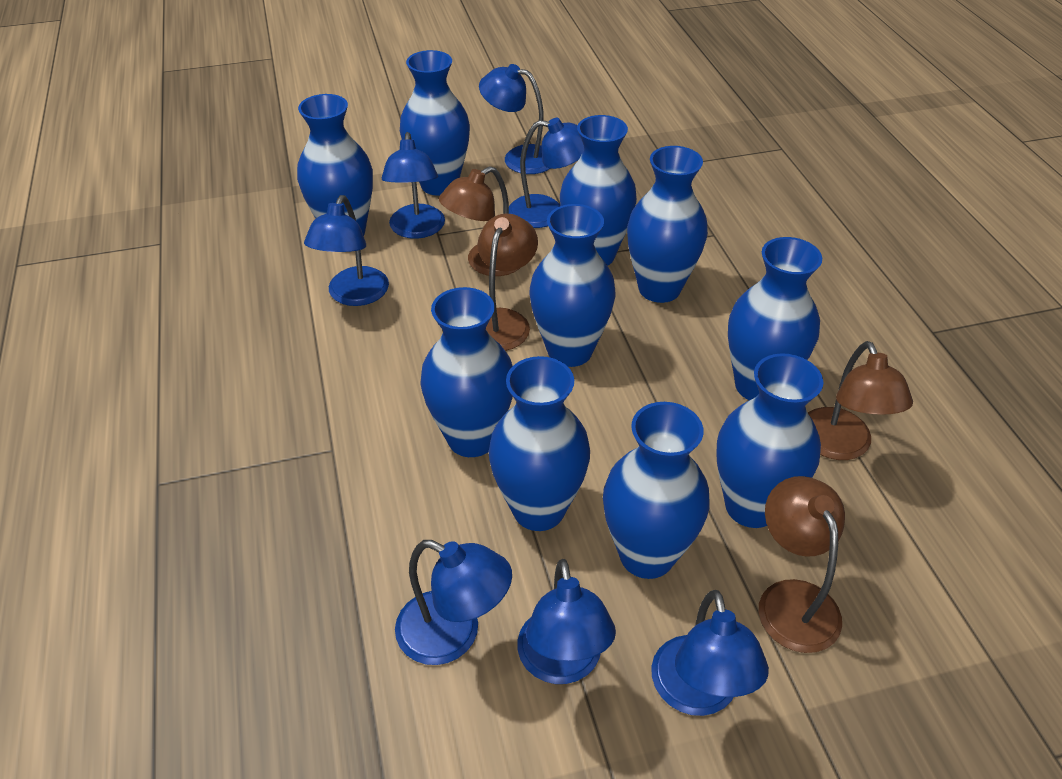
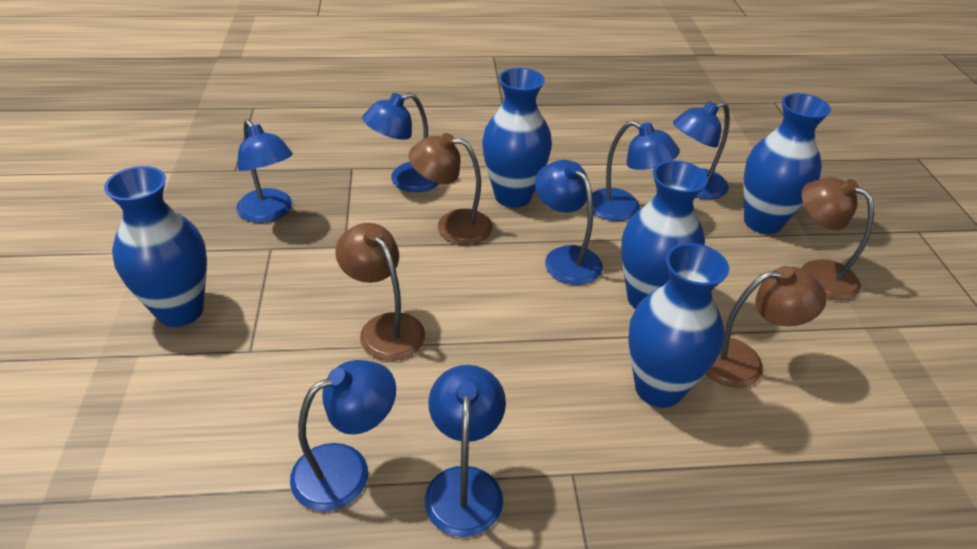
blue vase: [297,94,373,236] [400,50,470,196] [420,287,513,457] [489,356,590,531] [529,204,615,367] [560,115,637,266] [603,402,709,579] [627,146,708,303] [716,353,824,528] [728,237,822,400] = 10 -> [104,166,207,327] [482,68,552,208] [621,160,708,309] [628,243,729,408] [743,93,831,234] = 5

